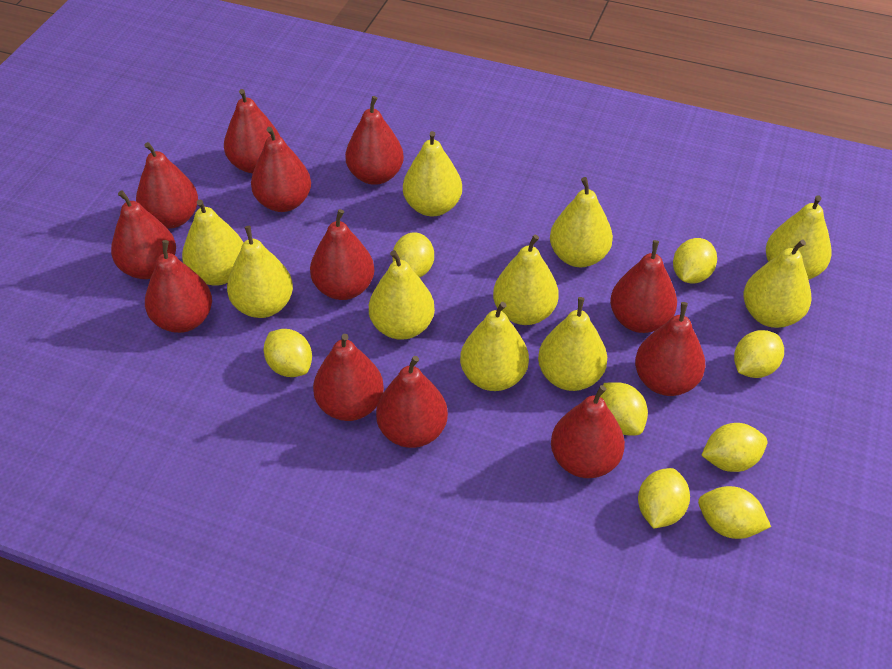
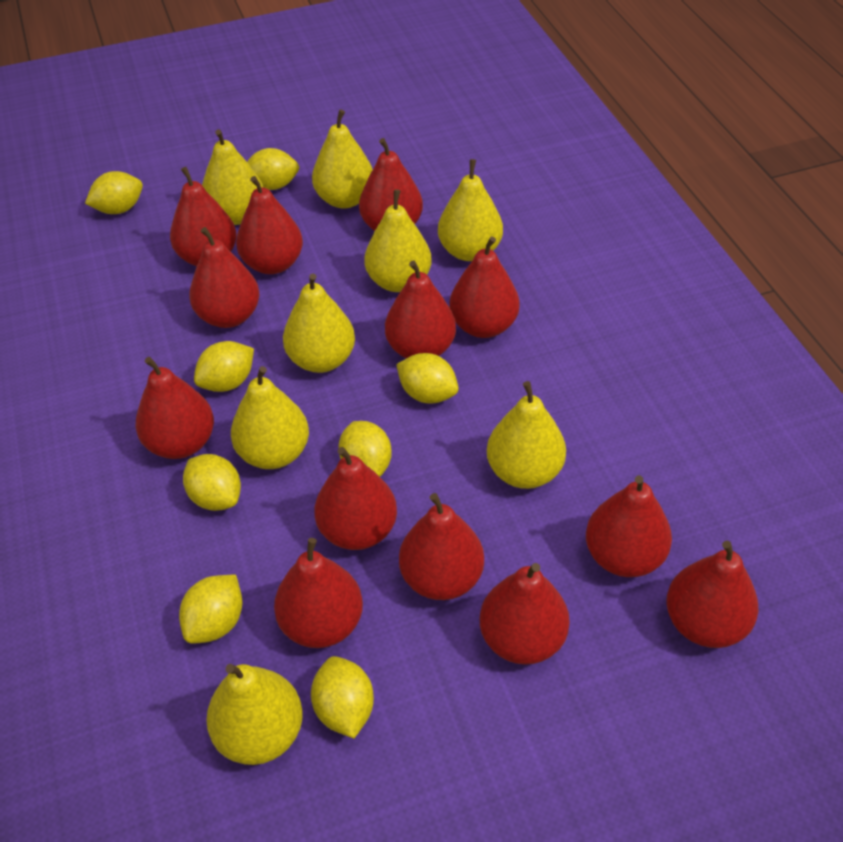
red pear: [111,190,176,279] [136,142,198,229] [145,240,212,333] [224,89,280,173] [251,127,311,212] [310,209,374,300] [313,334,384,421] [345,96,404,185] [376,356,448,448] [551,385,625,478] [610,240,677,333] [635,302,705,396] = 12 -> [135,357,214,459] [170,167,237,266] [189,227,259,328] [236,176,303,274] [274,538,363,648] [314,447,397,550] [359,138,423,231] [385,261,456,358] [399,493,484,600] [449,237,520,338] [480,563,570,665] [586,475,672,577] [666,541,758,648] = 13
yellow pear: [182,200,244,286] [227,226,293,318] [369,250,435,340] [403,131,462,216] [460,302,529,391] [493,234,559,325] [538,297,607,391] [550,177,613,267] [743,239,812,328] [766,195,832,280] = 10 -> [202,129,263,225] [206,664,303,765] [231,366,309,469] [283,273,355,373] [312,109,373,208] [364,189,431,292] [438,159,503,261] [487,381,566,489] = 8

